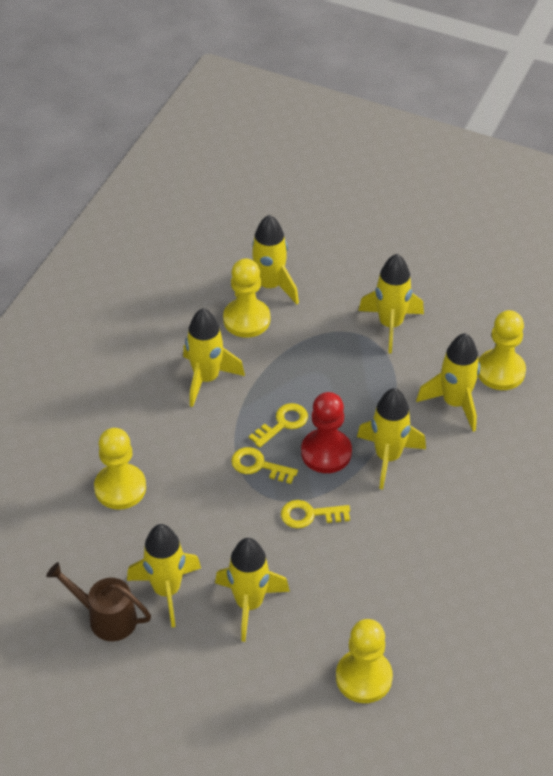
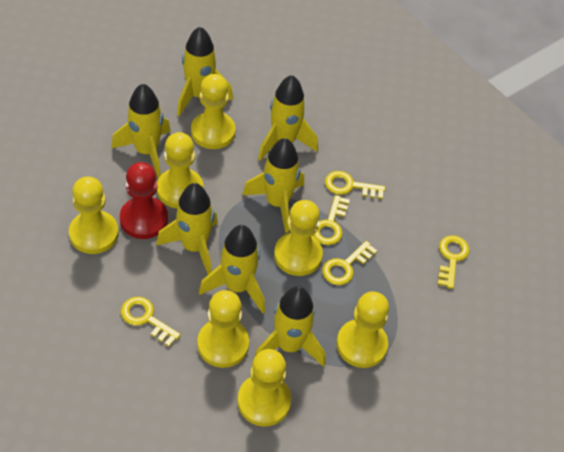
brown watering can: [46,562,151,641] = 1 -> none = 0
yellow key: [231,447,298,484] [249,403,308,448] [281,500,350,529] = 3 -> [121,297,181,347] [313,195,350,245] [322,241,377,285] [325,171,385,199] [437,235,470,289] = 5
yellow pawn: [94,428,146,510] [223,258,270,338] [336,619,393,703] [478,310,526,390] = 4 -> [69,177,119,254] [157,132,204,208] [191,74,236,149] [197,290,249,368] [237,349,291,427] [274,200,323,276] [336,291,389,368] = 7

